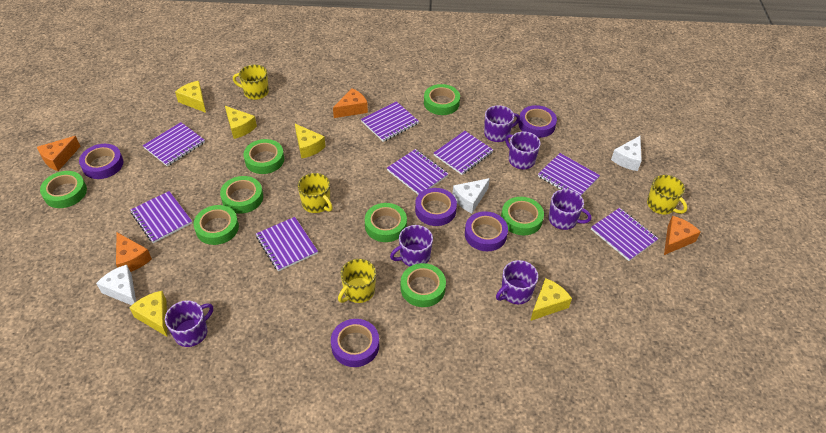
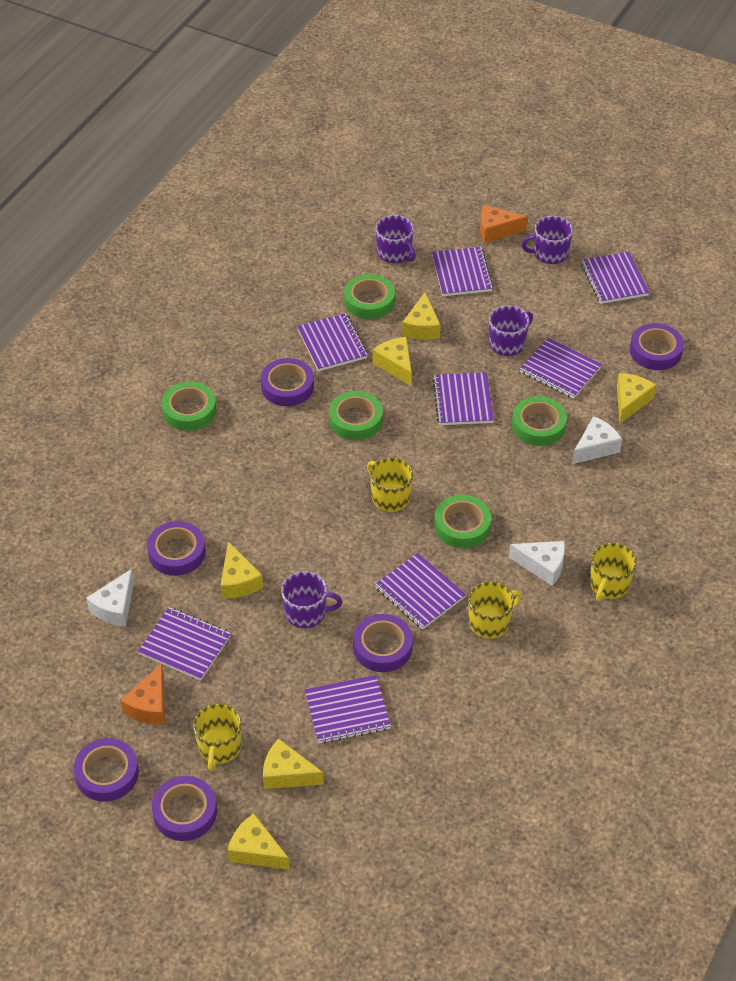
green tape: [40,171,87,208] [194,205,239,245] [220,176,263,214] [243,139,284,174] [365,203,407,242] [401,263,446,307] [424,84,460,115] [501,197,544,235] = 8 -> [162,382,216,431] [329,391,383,440] [344,274,395,319] [434,495,491,548] [512,396,567,446] = 5
orange cheese: [37,136,81,171] [116,233,152,272] [333,88,368,118] [664,216,701,255] = 4 -> [121,663,165,724] [480,205,528,243] = 2
purple mug: [165,301,213,347] [390,225,433,266] [484,105,520,142] [496,260,538,304] [505,132,541,169] [549,189,591,230] = 6 -> [281,571,342,628] [376,215,416,263] [489,305,533,356] [521,216,573,264] = 4
purple tape: [79,144,123,179] [331,319,379,367] [415,188,457,226] [465,211,508,251] [519,105,557,138] = 5 -> [74,738,139,802] [147,521,206,576] [152,776,217,841] [261,358,314,406] [353,614,413,672] [630,323,684,370] = 6
yellow cheese: [129,291,167,337] [175,81,206,113] [225,106,257,139] [295,124,326,159] [530,278,572,321] = 5 -> [221,542,263,598] [227,814,290,870] [263,739,324,789] [373,337,412,386] [402,292,441,340] [617,373,656,423] = 6

